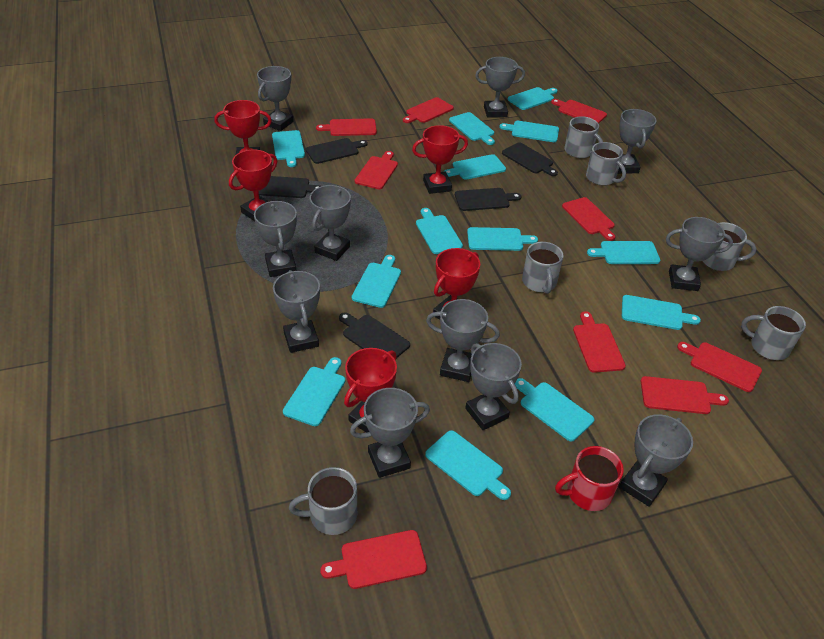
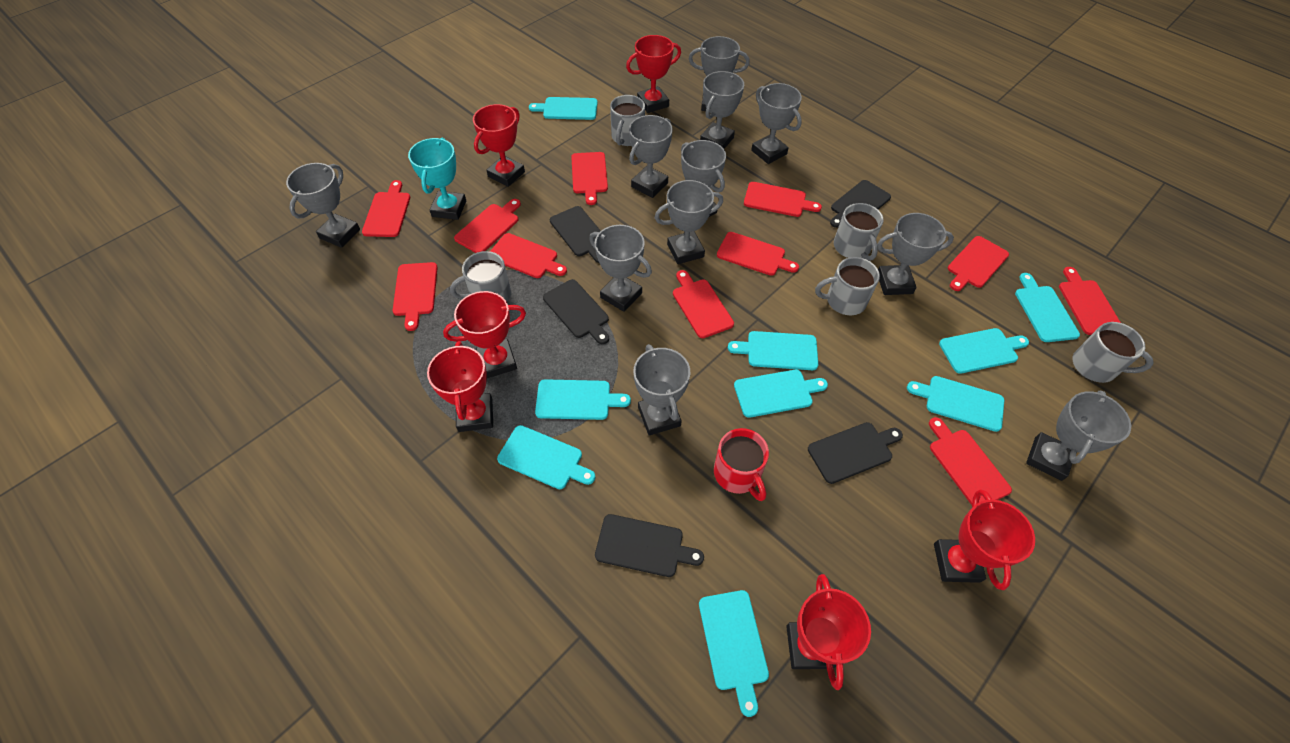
grey mug: [289,467,357,535] [522,242,564,294] [564,116,603,158] [586,142,626,186] [703,222,757,271] [741,306,806,360] = 6 -> [450,251,511,302] [610,95,645,146] [815,257,880,315] [834,203,884,261] [1073,322,1154,383] = 5
red cutting board: [316,118,377,136] [320,530,427,589] [355,151,398,189] [403,97,454,123] [551,99,607,123] [562,197,615,241] [573,311,626,373] [641,376,729,414] [677,342,762,392] = 9 -> [362,180,410,237] [393,262,438,331] [454,199,521,253] [490,233,567,278] [571,152,608,205] [673,270,734,338] [717,232,799,276] [744,182,822,217] [929,417,1012,505] [948,236,1009,291] [1059,267,1121,335] = 11
red trophy: [214,100,272,154] [229,150,277,221] [344,348,397,433] [412,125,468,194] [433,248,480,320] = 5 -> [427,341,493,432] [443,291,526,378] [473,104,525,187] [626,35,681,113] [786,574,871,690] [934,489,1035,590] = 6
turquoise cutting board: [272,130,305,167] [283,357,345,426] [352,255,401,308] [416,208,463,254] [425,430,511,500] [444,154,506,180] [449,112,495,145] [467,227,538,251] [499,121,559,142] [508,87,558,110] [515,378,594,441] [587,241,661,264] [622,295,701,330] = 13 -> [497,425,595,489] [529,97,598,120] [535,379,631,420] [699,590,769,717] [728,331,818,370] [734,370,828,418] [907,376,1004,432] [939,328,1029,374] [1015,273,1080,342] = 9
turquoise trophy: none = 0 -> [408,138,466,220] = 1

